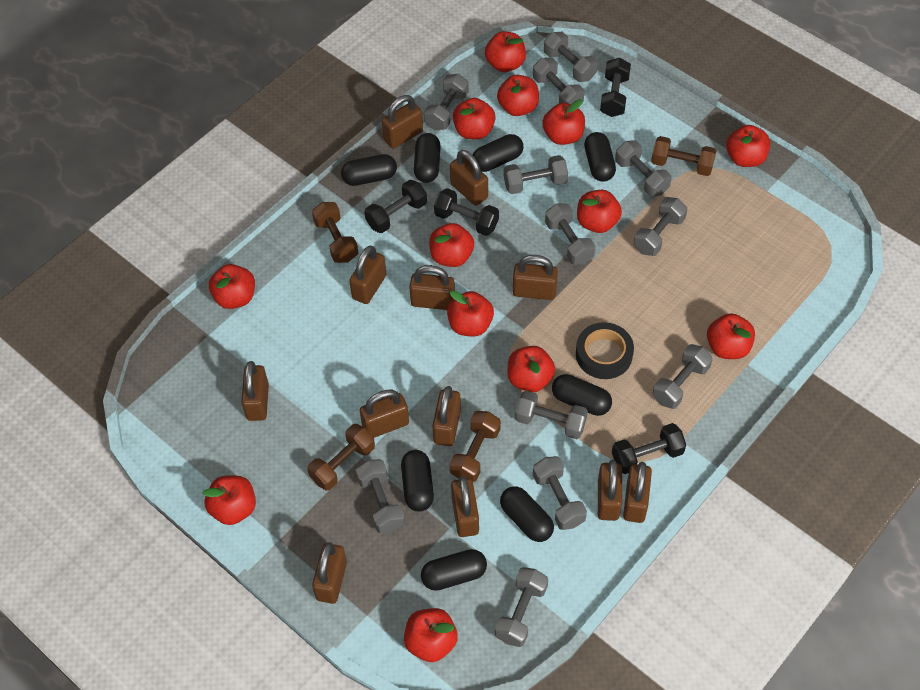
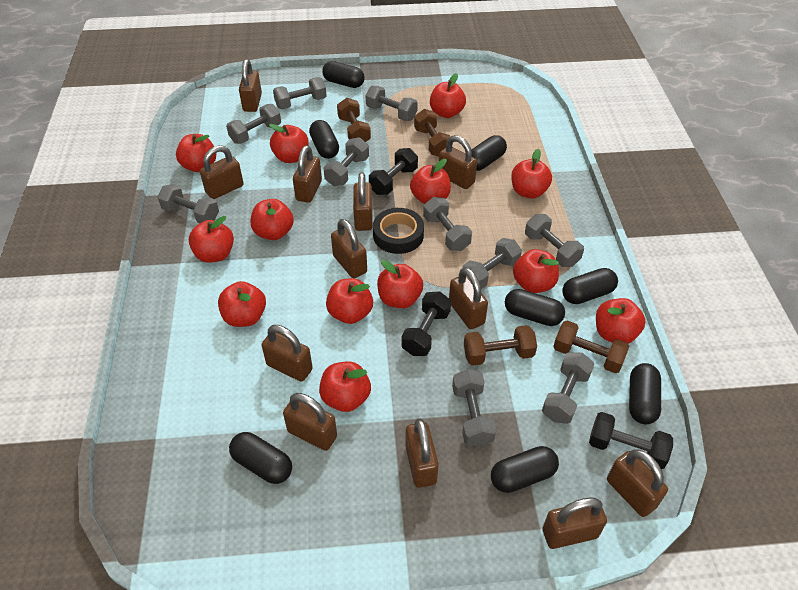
black dumbbell: [364,180,427,233] [434,188,499,236] [600,58,631,117] [612,423,686,474] = 4 -> [369,148,418,195] [401,291,451,356] [589,412,673,469] = 3
grey dumbbell: [356,459,405,533] [424,74,469,130] [495,567,548,647] [504,155,568,194] [515,390,588,439] [533,57,584,104] [533,456,587,530] [544,32,598,82] [545,204,595,265] [615,140,671,197] [634,197,687,256] [653,344,713,409] = 12 -> [157,184,219,223] [226,104,281,144] [273,77,327,109] [323,137,369,186] [365,86,418,121] [423,197,472,251] [452,369,497,447] [463,238,522,289] [525,214,584,267] [542,352,594,424] = 10

